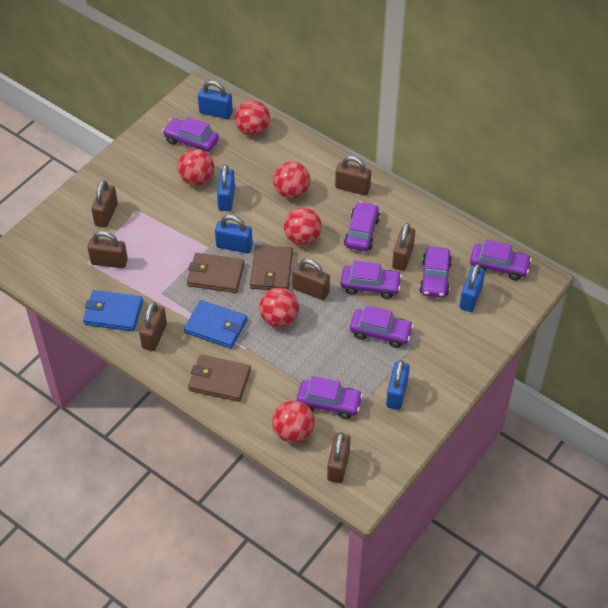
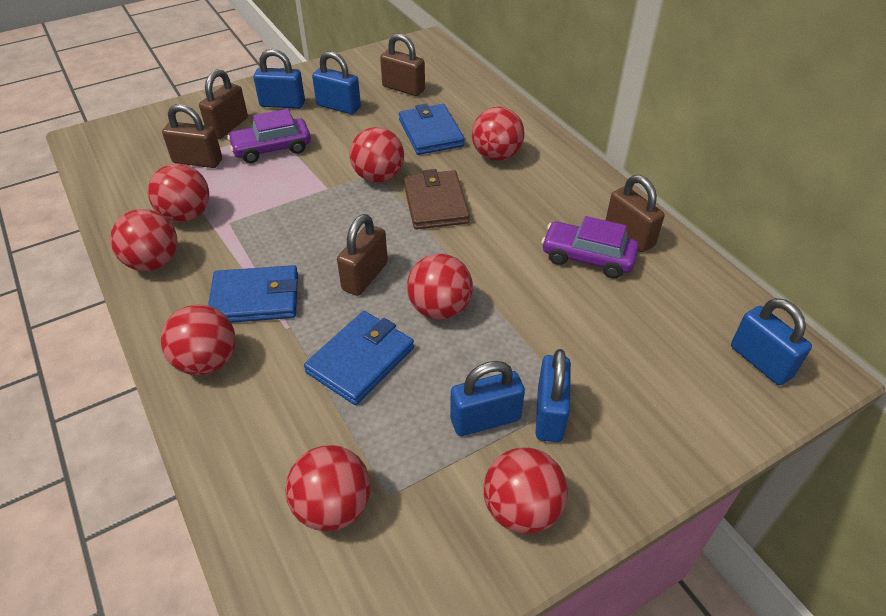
blue wallet: [83,290,143,331] [184,300,247,349] = 2 -> [208,265,298,323] [304,311,414,405] [399,104,465,155] = 3
brown padlock: [88,231,128,268] [91,180,118,228] [139,302,167,351] [292,259,330,300] [327,432,351,483] [335,156,371,195] [392,223,415,271] = 7 -> [162,104,222,168] [199,69,248,139] [337,214,388,296] [380,34,425,96] [606,175,665,252] = 5
brown wallet: [187,253,245,293] [188,355,251,402] [250,245,293,290] = 3 -> [403,169,470,230] = 1
purple car: [162,117,219,152] [297,376,363,419] [340,261,402,299] [344,201,380,251] [350,305,414,348] [419,247,452,298] [470,239,532,281] = 7 -> [227,109,311,163] [541,216,639,279] = 2
red ball: [178,149,214,186] [235,100,270,136] [259,288,299,328] [272,400,315,443] [273,162,310,199] [284,207,322,246] = 6 -> [110,209,178,271] [148,164,209,222] [161,305,236,375] [286,445,370,531] [350,127,404,183] [407,254,473,319] [472,107,524,161] [483,447,568,534] = 8

